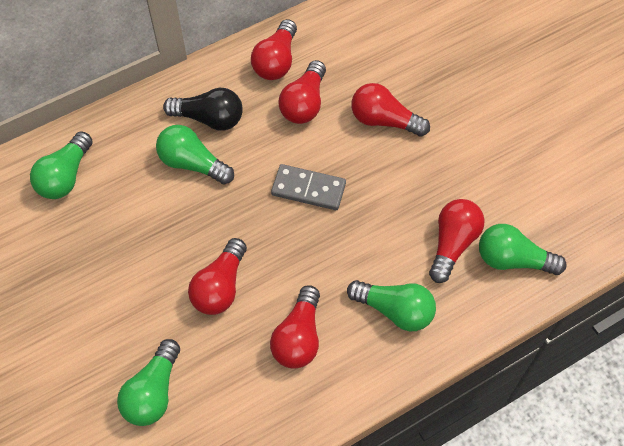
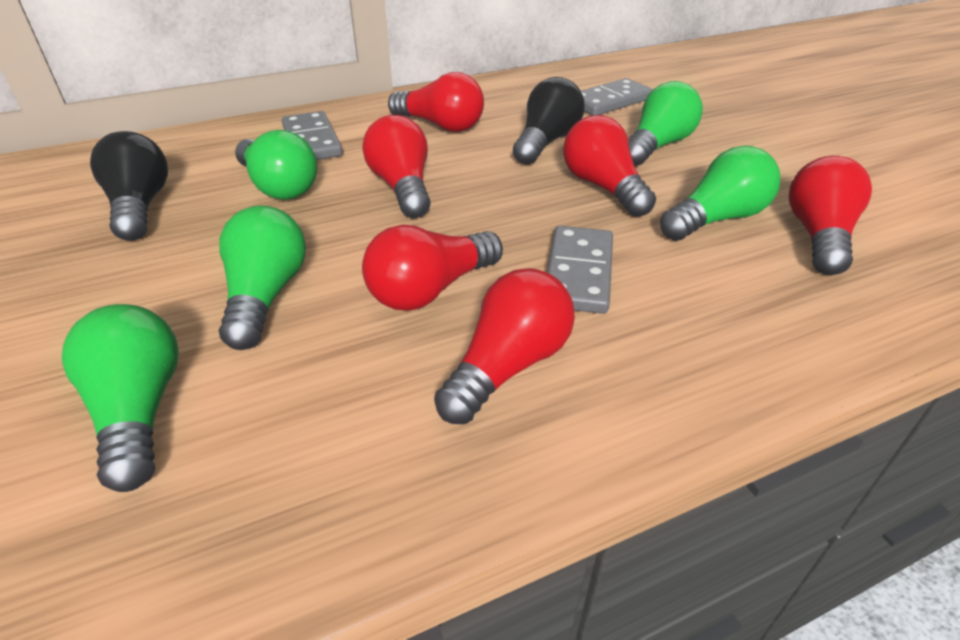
black light bulb: [163,88,243,130] = 1 -> [90,131,168,241] [513,77,585,165] = 2
grey domino: [271,164,346,210] = 1 -> [282,111,343,160] [547,226,613,314] [581,78,653,116] = 3

